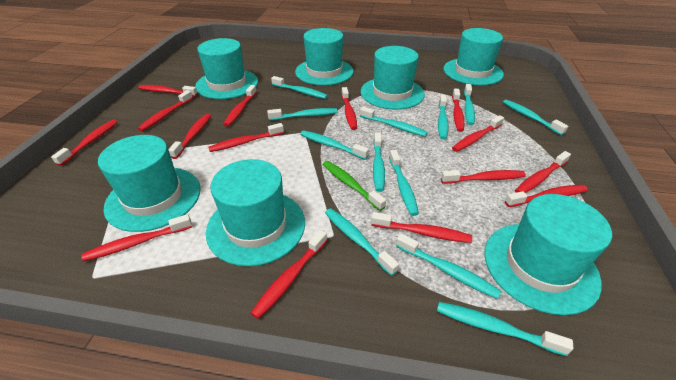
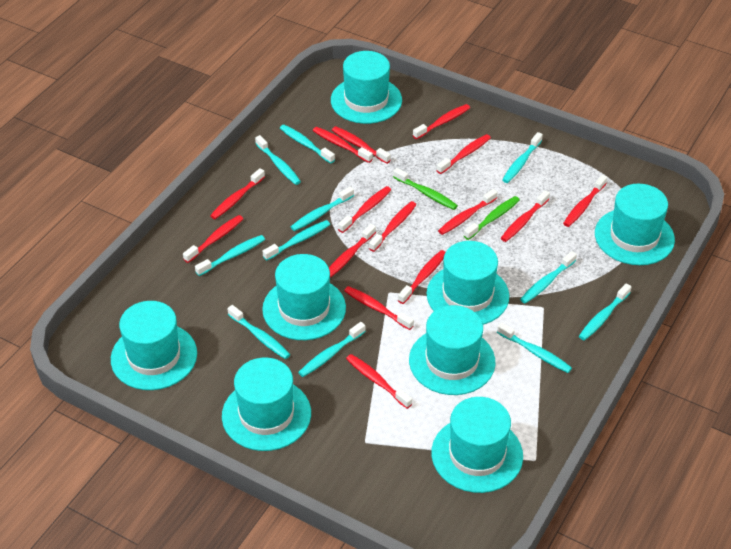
green toothbrush: [323,161,386,211] = 1 -> [393,168,458,210] [464,196,520,240] = 2
turquoise hat: [98,135,200,232] [195,38,258,99] [206,159,305,266] [295,28,353,85] [361,46,425,109] [443,28,504,85] [485,194,612,315] = 7 -> [111,301,197,390] [222,357,311,451] [262,254,346,340] [331,51,402,124] [409,305,496,395] [426,241,509,325] [431,397,523,493] [595,184,675,265] = 8
turquoise toothbrush: [267,108,338,120] [271,76,328,99] [300,131,369,160] [325,208,399,276] [360,107,428,137] [373,132,385,192] [389,150,419,216] [396,233,501,299] [437,302,573,356] [438,95,449,140] [464,84,475,125] [503,100,568,135] = 12 -> [195,235,265,276] [227,305,290,359] [255,135,301,185] [263,220,330,261] [280,125,335,163] [291,186,354,231] [298,322,366,377] [497,322,572,373] [502,132,543,183] [520,251,577,304] [579,283,631,340] = 11

